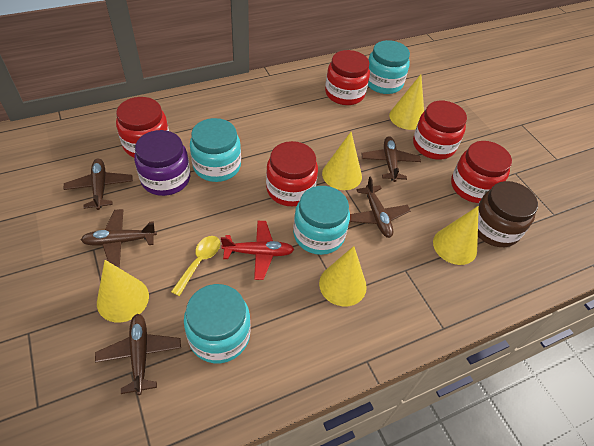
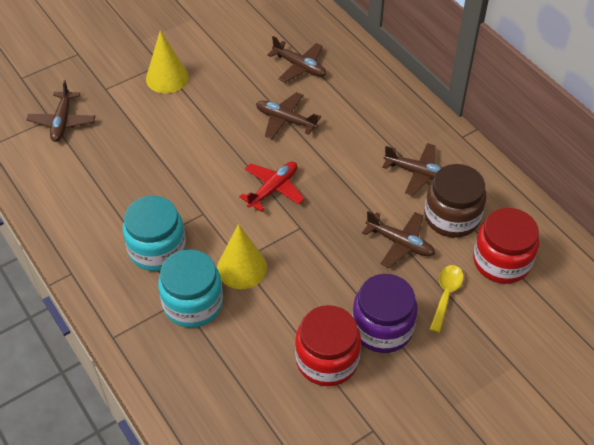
red jar: [116,97,169,157] [266,141,318,206] [325,50,370,105] [413,101,467,160] [451,141,512,203] = 5 -> [295,305,361,386] [473,208,539,284] = 2
turquoise jar: [184,284,251,363] [190,118,241,182] [293,186,350,255] [368,40,410,94] = 4 -> [123,196,186,271] [158,249,223,328] = 2
yellow cone: [97,260,149,323] [319,246,367,306] [322,132,362,190] [389,74,424,130] [433,206,479,265] = 5 -> [146,31,189,93] [217,224,267,289] = 2

